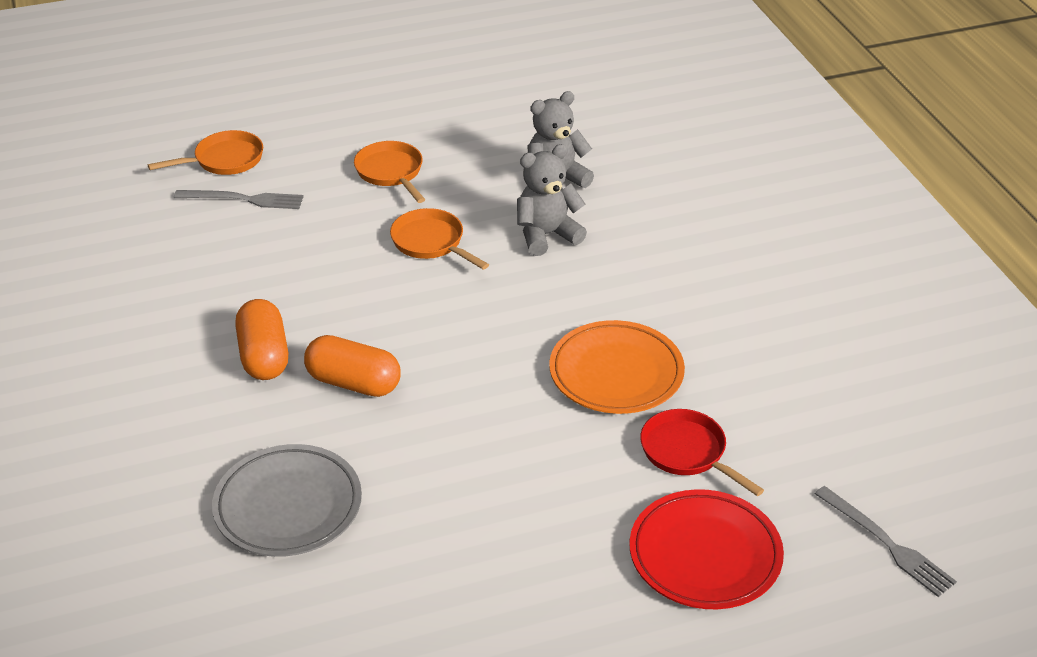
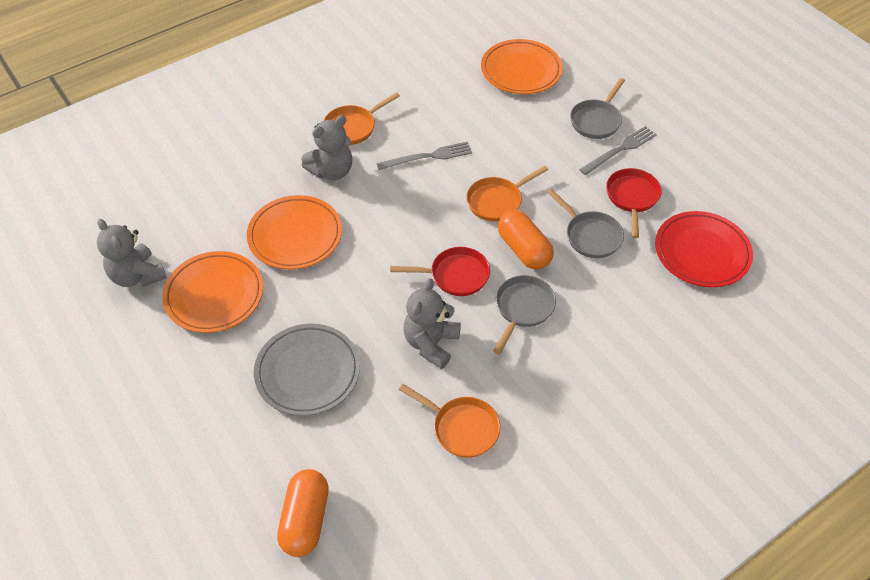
grey pan: none = 0 -> [493,275,556,355] [547,189,624,258] [570,78,625,139] = 3
grey teddy bear: [517,144,587,256] [527,91,594,188] = 2 -> [97,219,167,287] [302,115,352,180] [403,278,461,369] = 3
orange plate: [549,320,685,414] = 1 -> [162,251,263,333] [247,195,342,270] [481,39,563,94] = 3
red pan: [640,409,764,496] = 1 -> [390,247,490,296] [606,168,662,238] = 2

